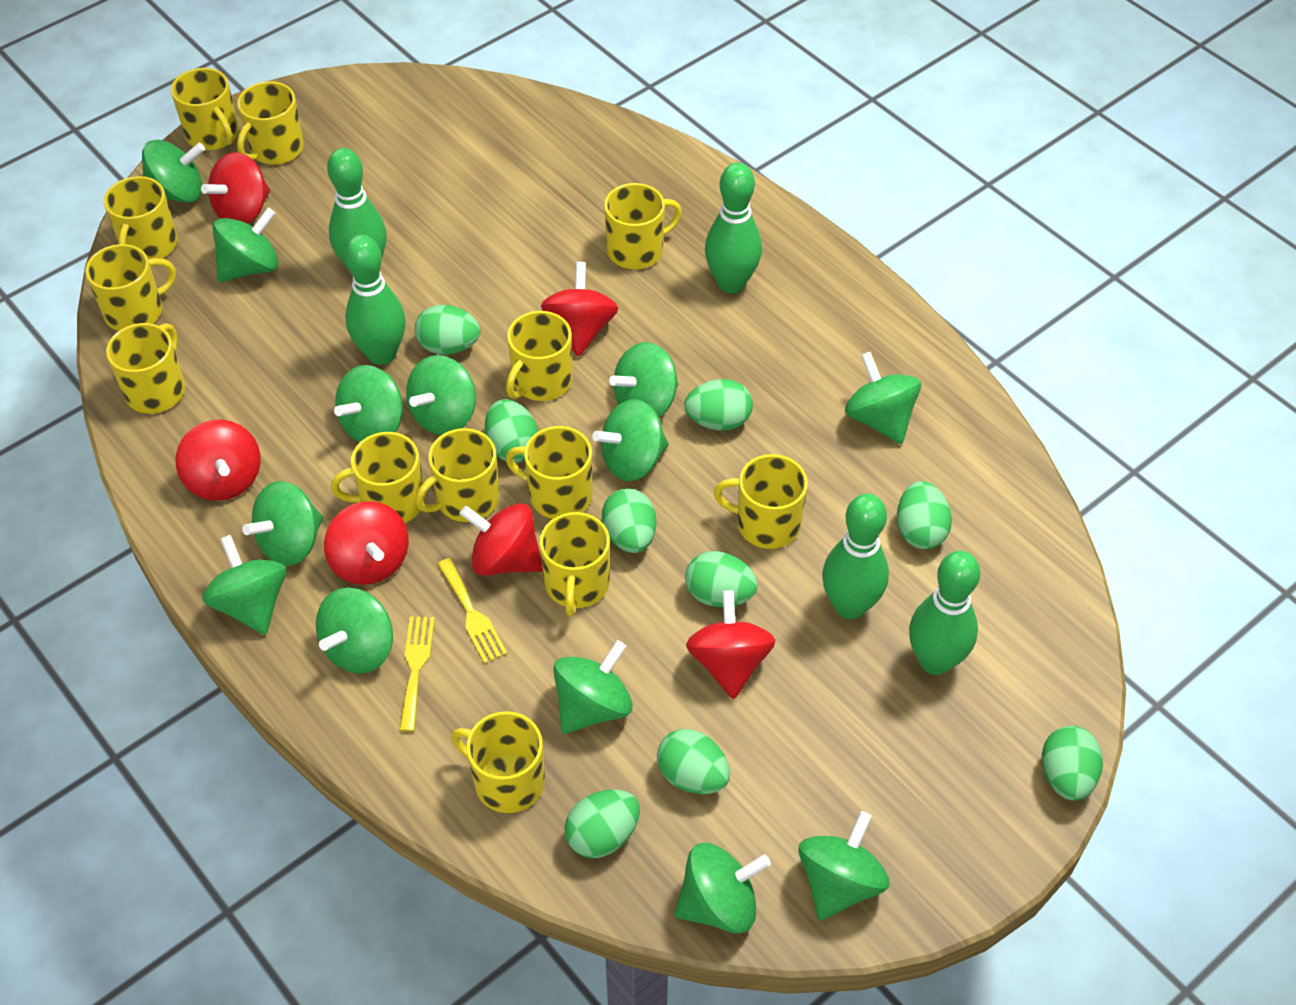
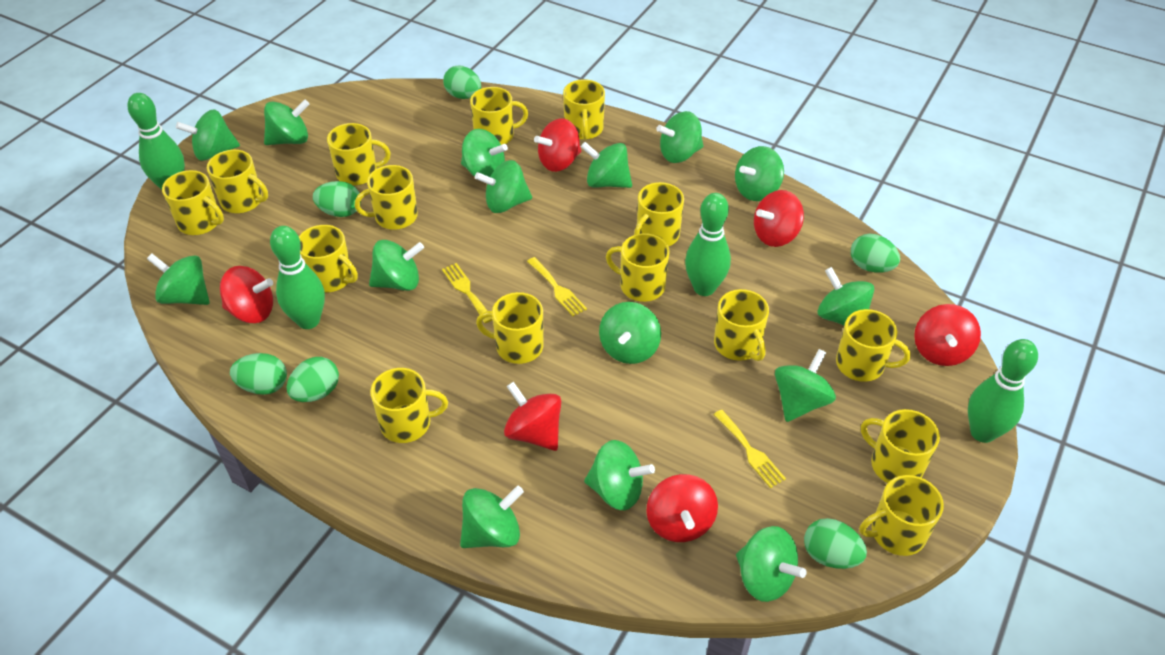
green bowling pin: [327,148,387,271] [345,235,406,365] [705,163,762,293] [822,494,889,619] [909,551,980,675] = 5 -> [128,93,185,190] [270,226,325,329] [685,193,731,296] [968,339,1038,443] = 4
green egg: [414,305,480,355] [485,399,538,463] [564,789,640,858] [602,489,657,553] [657,729,730,794] [684,379,753,431] [685,551,758,607] [897,481,952,549] [1042,726,1103,801] = 9 -> [230,353,287,395] [286,357,339,402] [313,181,361,217] [443,66,481,99] [804,518,867,569] [851,234,900,273] = 6
green spinning top: [142,140,205,203] [202,535,286,635] [212,208,278,282] [242,481,323,566] [316,587,393,674] [334,365,403,442] [406,355,476,435] [553,640,633,734] [592,399,669,481] [609,342,678,417] [674,843,771,933] [798,811,889,921] [845,352,921,444] = 13 -> [147,254,210,305] [176,109,240,161] [264,100,310,145] [369,240,424,291] [460,485,524,548] [461,129,508,177] [475,160,532,213] [581,142,632,188] [584,440,655,510] [599,302,661,364] [656,111,703,163] [735,146,784,201] [736,526,807,602] [775,349,836,422] [818,267,874,325] = 15
yellow fork: [399,616,435,732] [437,558,507,664] = 2 -> [442,263,493,323] [527,257,587,316] [714,410,786,488] = 3
yellow mug: [86,244,176,331] [104,176,178,259] [106,323,185,414] [171,68,239,151] [237,81,304,165] [331,432,425,523] [415,428,500,522] [451,711,545,813] [506,311,573,401] [506,426,592,519] [540,512,610,616] [604,183,682,269] [714,454,808,549] = 13 -> [162,170,224,235] [207,150,268,213] [299,225,358,292] [327,123,391,186] [355,165,418,230] [370,368,448,443] [470,87,528,145] [476,292,544,364] [563,79,605,140] [606,233,670,302] [634,182,684,246] [714,289,769,361] [836,309,911,382] [859,475,944,556] [861,409,940,483] = 15

